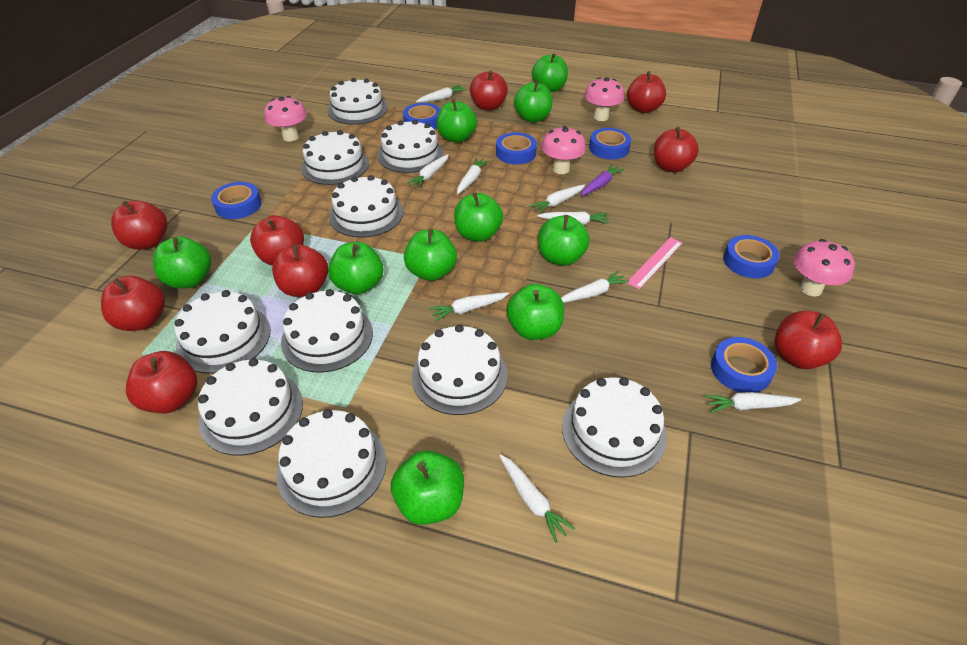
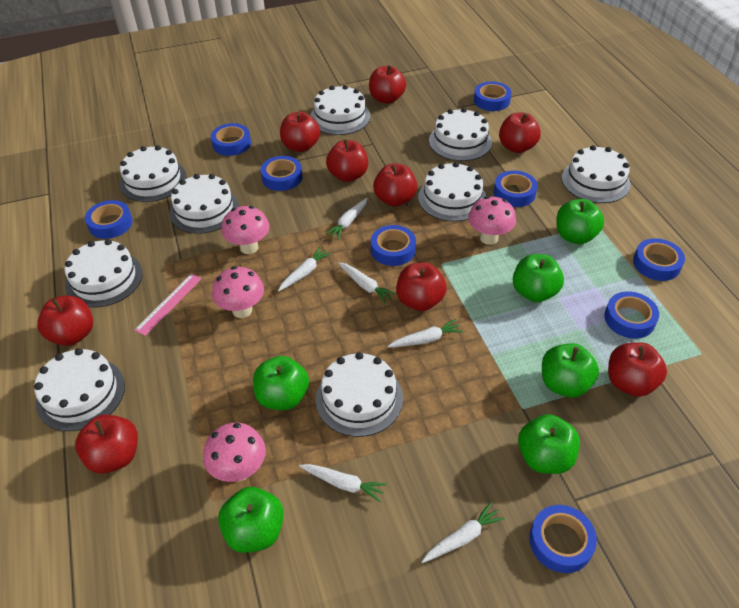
blue tape: [211,182,261,219] [403,103,440,129] [496,132,537,165] [589,128,631,159] [711,337,777,393] [723,235,780,278] = 6 -> [85,200,133,239] [211,123,251,156] [261,156,302,191] [371,225,416,266] [474,81,511,111] [494,170,538,207] [529,505,597,573] [604,291,659,339] [633,238,685,281] = 9
green apple: [153,236,211,288] [328,242,383,294] [391,450,464,525] [404,229,457,281] [436,99,477,143] [454,193,503,242] [507,284,564,340] [514,80,553,122] [532,53,568,92] [538,215,590,266] = 10 -> [218,487,284,553] [253,356,309,410] [513,254,564,302] [518,414,580,474] [542,343,599,398] [556,199,604,244] = 6
purple carrot: [581,164,624,196] = 1 -> none = 0
white cake: [174,290,271,374] [198,358,303,456] [276,409,386,518] [281,289,373,373] [301,130,369,185] [328,78,388,125] [329,175,403,238] [377,120,443,173] [412,325,507,415] [562,377,667,478] = 10 -> [34,348,125,431] [64,239,143,307] [119,145,187,202] [169,174,239,234] [310,85,370,135] [316,352,403,437] [418,162,486,222] [429,108,492,161] [562,145,631,203] = 9
white carrot: [406,154,449,188] [416,85,466,103] [429,293,509,322] [457,158,489,194] [499,454,575,543] [529,185,585,214] [537,212,609,224] [561,271,629,303] [704,392,801,413] = 9 -> [278,247,332,291] [299,464,387,502] [325,198,368,240] [338,262,396,303] [387,319,463,348] [422,502,505,563] = 6

